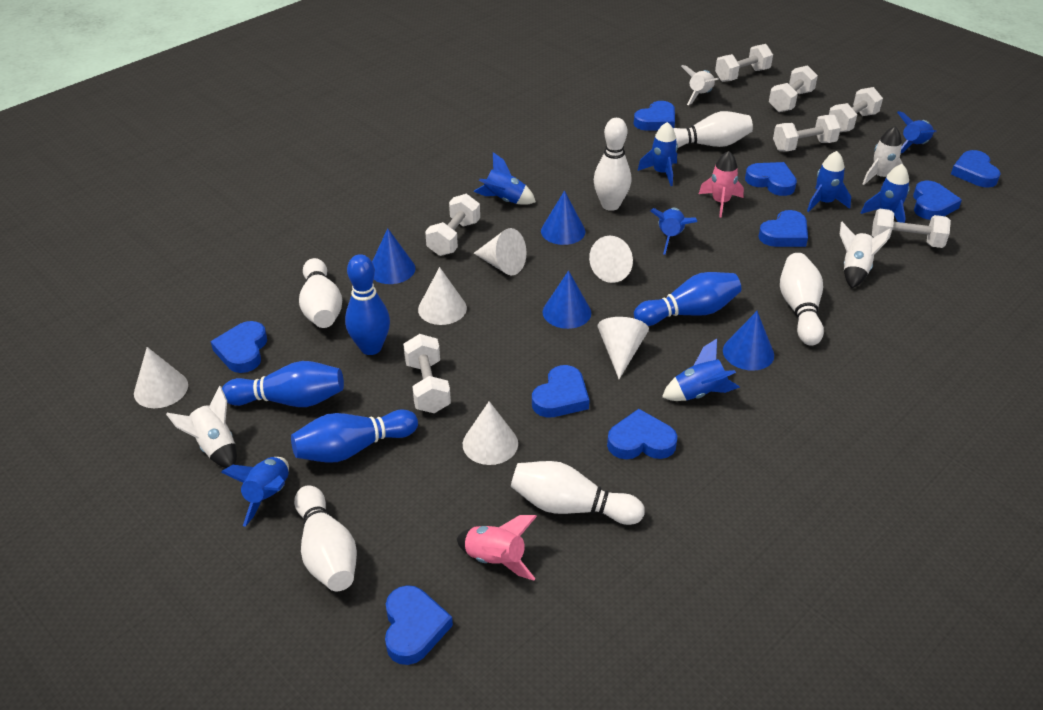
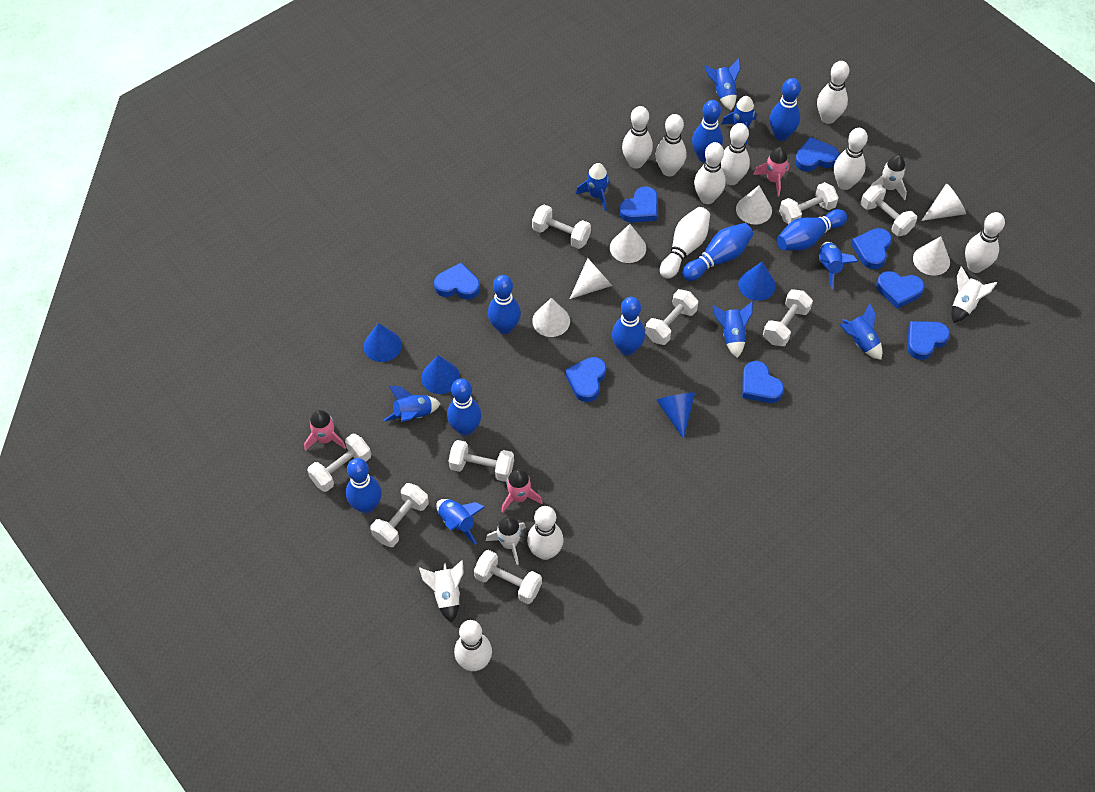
blue bowling pin: [222,361,344,407] [291,409,418,463] [345,254,390,355] [634,272,741,326] = 4 -> [346,458,382,513] [447,378,482,436] [488,275,521,334] [612,297,645,356] [682,223,753,281] [692,100,723,162] [770,78,801,141] [777,209,847,251] = 8
blue heart: [210,321,267,373] [385,585,453,665] [532,365,589,418] [607,409,677,459] [634,101,675,131] [745,162,797,196] [758,210,808,247] [913,181,962,220] [951,150,1001,188] = 9 -> [434,263,480,300] [565,357,606,402] [619,186,658,223] [742,361,784,403] [795,137,839,171] [851,228,892,269] [876,271,925,309] [907,321,950,360] = 8
pink rocket: [457,515,537,581] [699,151,744,217] = 2 -> [304,410,346,451] [501,469,543,513] [753,147,790,196] = 3
white bowling pin: [294,485,357,591] [299,258,342,328] [511,461,645,525] [594,118,631,211] [673,111,753,148] [780,253,824,346] = 6 -> [454,620,492,671] [527,506,563,560] [622,106,653,169] [655,114,686,176] [660,207,710,279] [694,142,726,204] [721,123,750,185] [817,61,849,124] [834,128,868,190] [965,212,1005,273] = 10
white dumbbell: [403,334,451,413] [425,194,480,256] [715,44,773,82] [769,65,818,112] [773,115,841,151] [829,87,883,132] [872,209,951,248] = 7 -> [307,434,371,492] [370,483,429,547] [449,440,514,482] [474,550,542,604] [532,204,591,249] [645,289,698,345] [763,289,813,346] [779,182,839,224] [861,184,917,236] = 9

